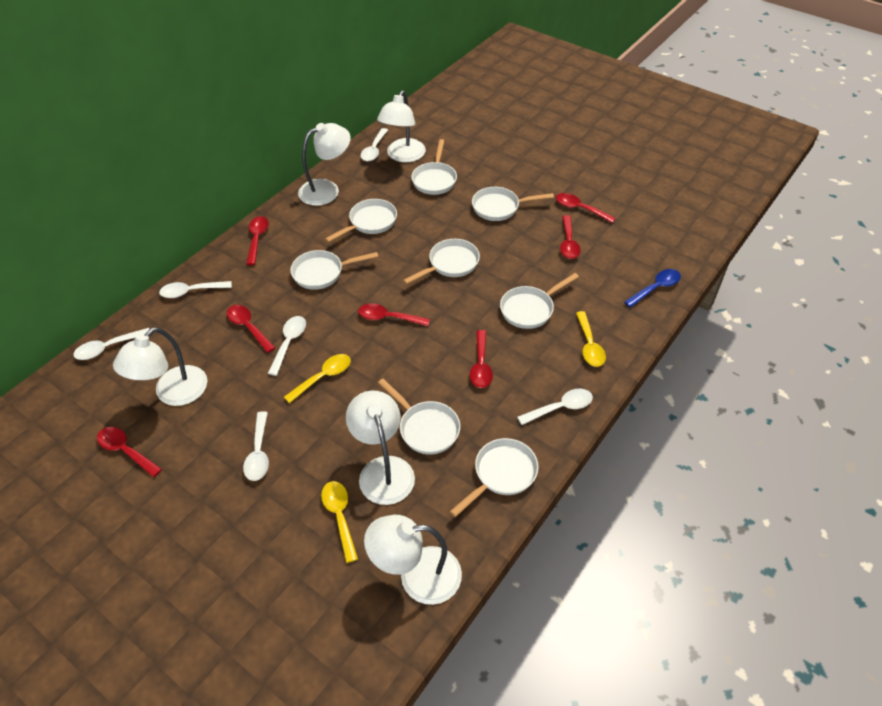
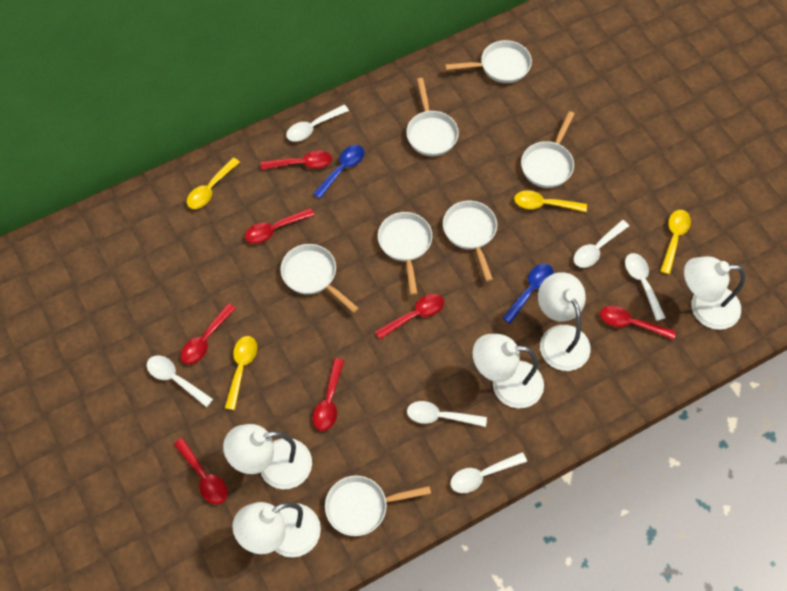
blue spoon: [624,269,681,308] = 1 -> [313,145,364,199] [502,264,554,324] = 2
white pan: [290,250,378,290] [325,199,397,243] [378,379,460,455] [403,239,480,284] [411,139,457,195] [450,438,539,517] [472,187,554,221] [500,273,579,329] = 8 -> [280,244,359,313] [325,476,431,536] [378,212,432,295] [406,78,459,156] [443,201,497,282] [445,40,532,83] [521,111,574,188] = 7
yellow spoon: [284,354,351,403] [321,481,358,563] [576,311,606,367] = 3 -> [187,157,240,209] [225,336,257,410] [514,190,587,212] [660,210,691,275] = 4

